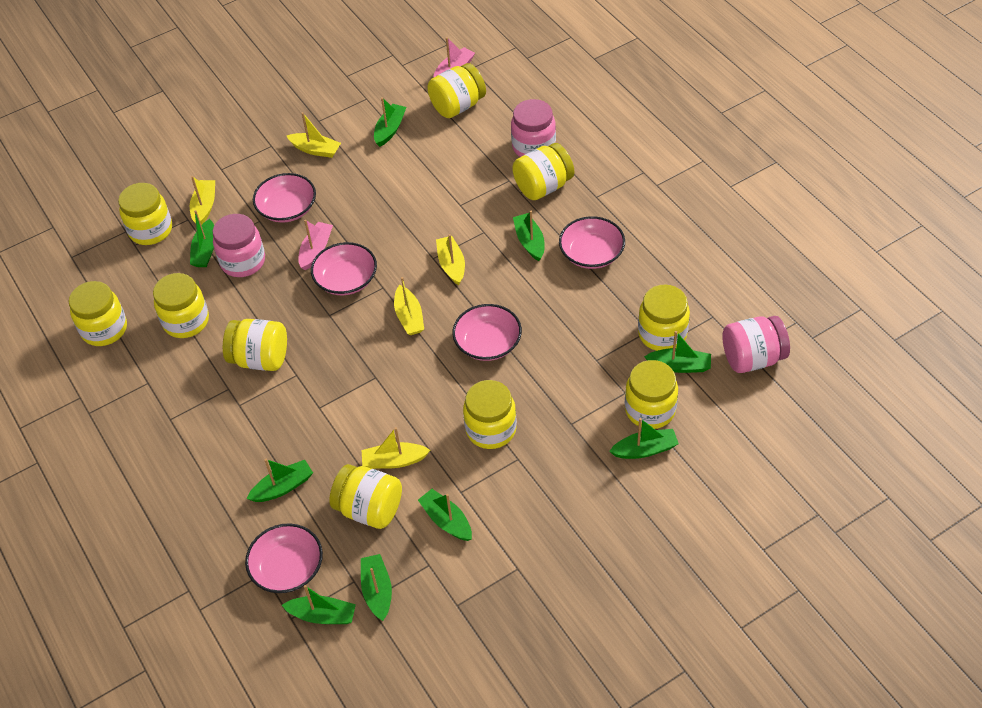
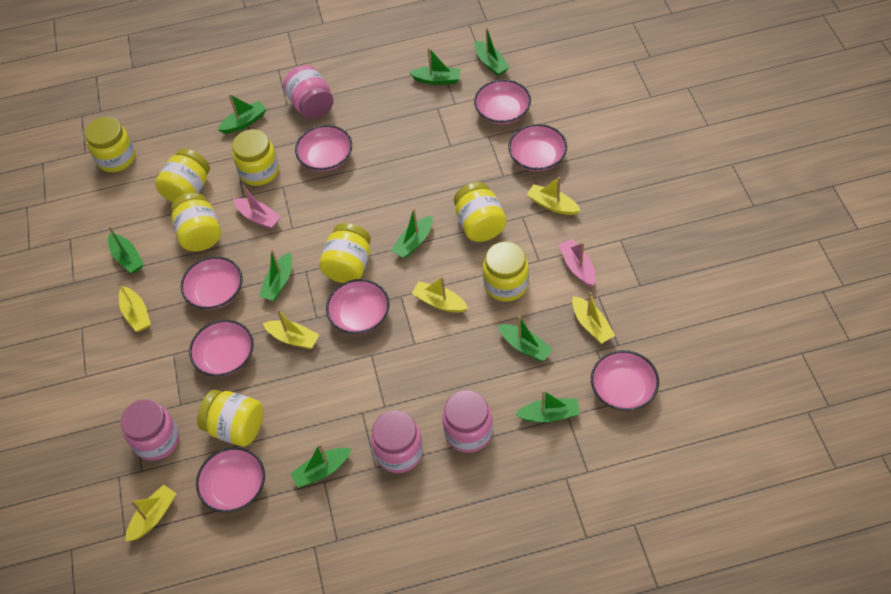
pink bowl: [245,524,323,593] [253,173,316,223] [311,242,377,295] [452,304,522,361] [559,216,625,269] = 5 -> [181,256,243,310] [189,320,254,376] [196,447,265,513] [295,125,352,171] [326,279,389,334] [474,79,531,124] [508,124,567,171] [591,350,659,411] = 8
pink jar: [213,214,265,277] [511,99,556,157] [722,316,790,373] = 3 -> [121,399,179,461] [283,65,334,119] [371,411,423,473] [442,390,493,453] = 4
yellow boat: [190,176,215,225] [287,112,341,158] [361,427,430,469] [394,277,424,335] [436,234,465,285] = 5 -> [118,282,151,332] [125,485,177,542] [263,309,319,349] [411,276,468,313] [527,177,581,215] [572,292,615,343] = 6
yellow jar: [69,281,127,346] [118,183,172,245] [153,273,209,338] [223,319,287,371] [329,464,402,529] [427,63,486,118] [463,380,517,449] [512,143,574,200] [625,360,678,429] [638,285,690,351] = 10 -> [85,117,135,172] [155,148,210,203] [171,193,221,252] [197,390,263,446] [232,129,279,186] [319,223,371,283] [454,182,507,242] [483,242,529,302] = 8

